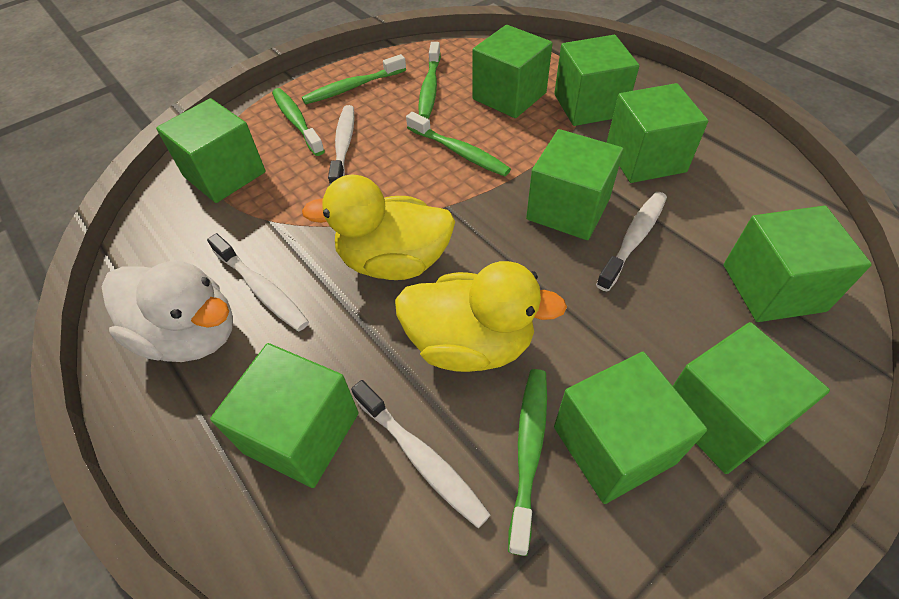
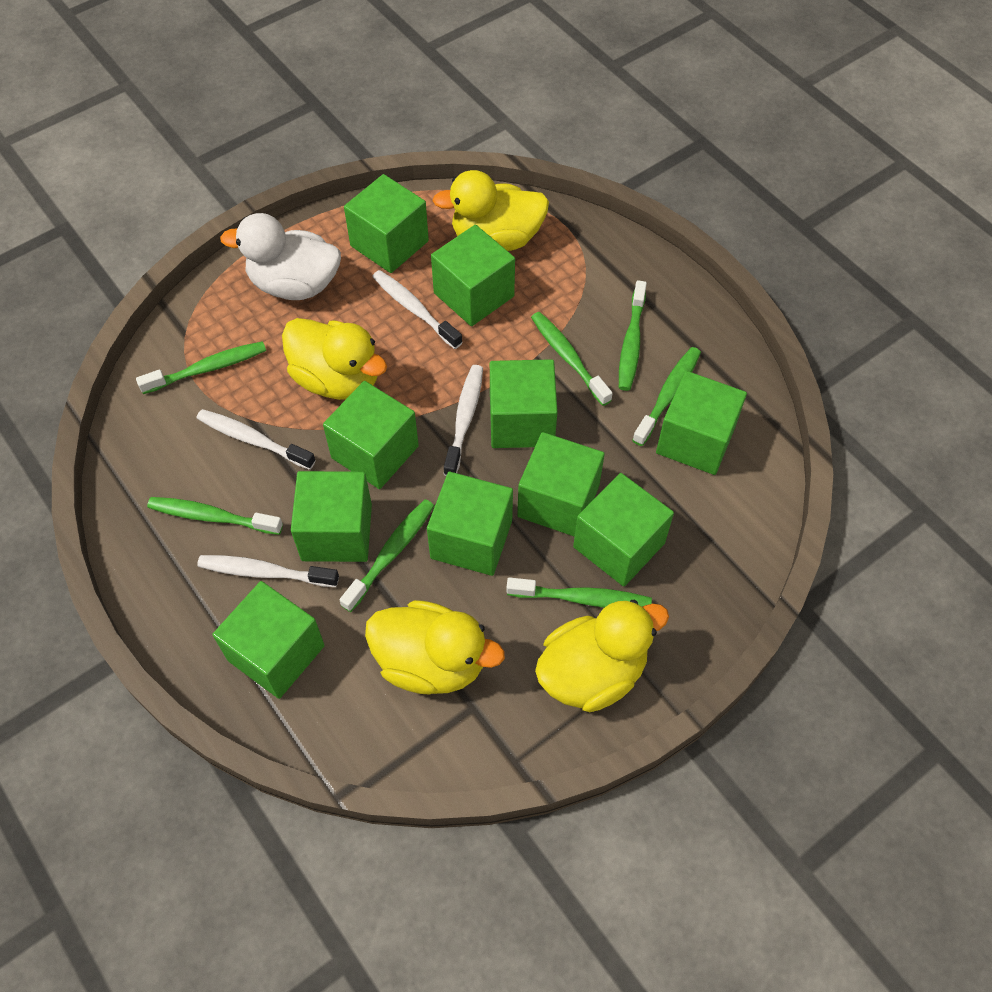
green cube: [156,98,266,203] [210,343,359,488] [472,25,553,118] [526,129,624,240] [554,35,639,126] [554,352,707,504] [606,83,708,183] [673,322,830,474] [724,206,872,322] = 9 -> [212,581,325,699] [291,471,372,562] [323,381,419,489] [344,174,429,273] [427,472,513,576] [431,225,515,326] [490,359,558,448] [517,432,605,537] [573,473,674,587] [656,371,747,475] = 10
green toothbrush: [272,88,325,156] [302,54,406,104] [406,112,511,177] [419,42,441,119] [508,369,547,556] = 5 -> [136,341,266,394] [147,497,283,535] [340,499,434,612] [506,577,652,608] [531,312,613,406] [619,280,647,391] [632,347,701,446] = 7
yellow duck: [302,175,455,280] [395,261,567,372] = 2 -> [282,318,387,400] [365,600,505,695] [432,170,549,251] [535,600,669,712] = 4

